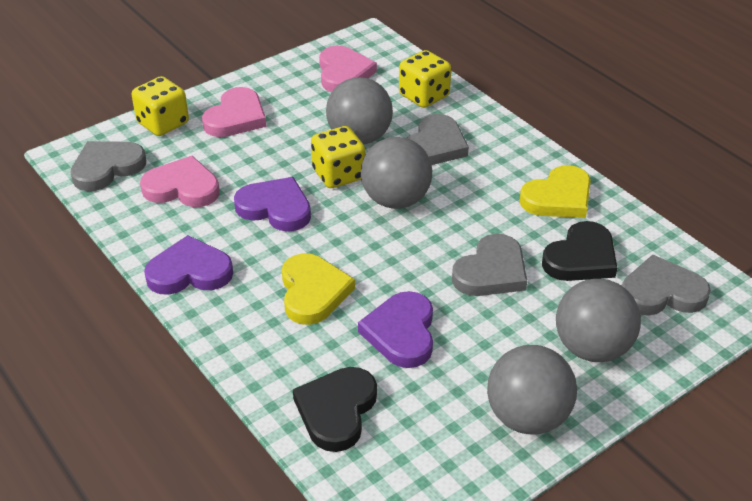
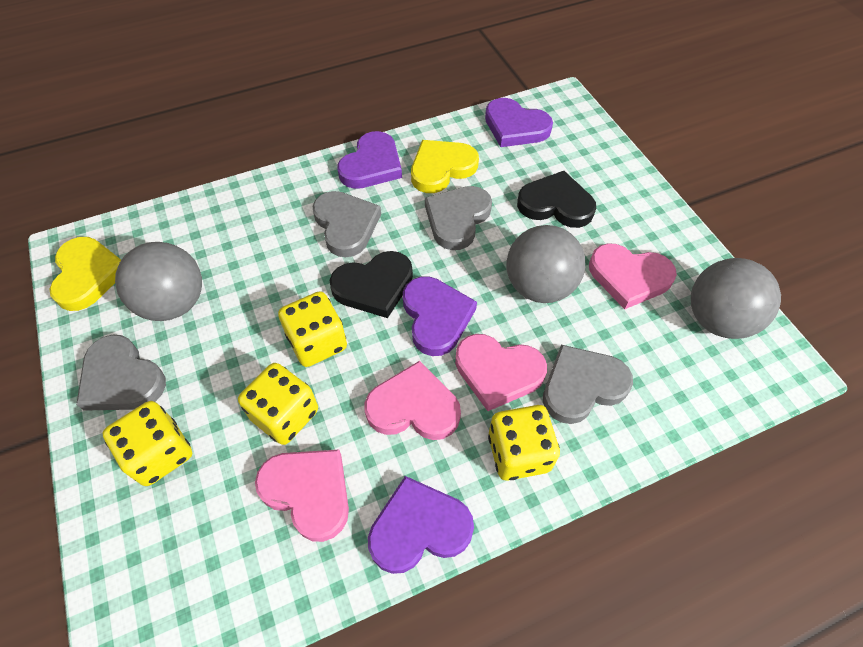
grey ball: [326,77,393,144] [361,137,432,209] [487,345,577,435] [556,279,641,362] = 4 -> [115,242,202,321] [506,225,585,303] [691,258,781,339] = 3
pink heart: [140,156,220,207] [202,87,267,137] [319,46,377,92] = 3 -> [255,449,349,542] [365,361,461,440] [455,334,547,411] [589,243,677,310] = 4
purple heart: [144,235,233,295] [234,177,311,232] [358,291,433,368] = 3 -> [337,131,402,189] [368,476,474,574] [403,276,477,356] [485,98,553,147] = 4
yellow dice: [132,76,189,136] [311,126,365,188] [399,50,451,108] = 3 -> [102,401,192,486] [238,363,318,445] [278,291,347,367] [488,405,560,481] = 4

